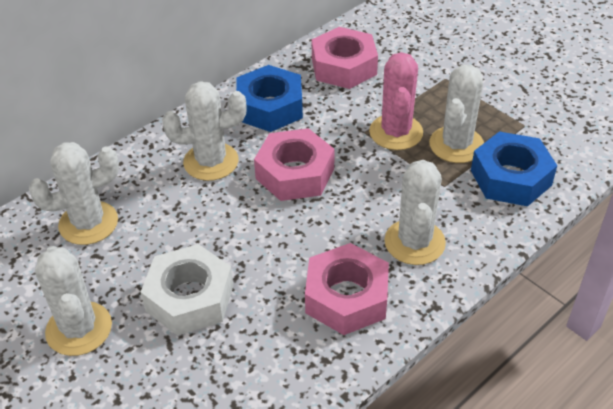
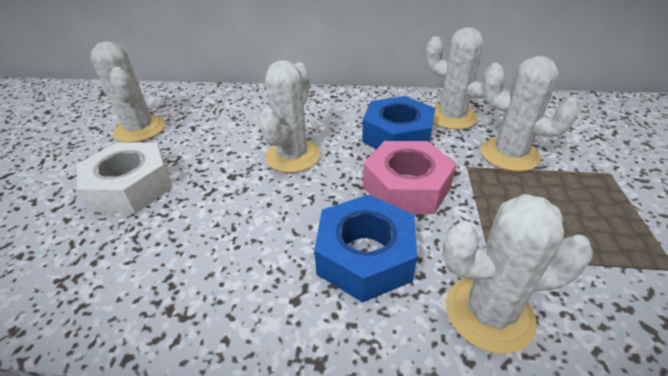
pink cactus: [369,52,423,150] = 1 -> none = 0
pink nut: [254,128,334,201] [305,243,389,335] [311,27,378,89] = 3 -> [363,141,456,214] = 1

